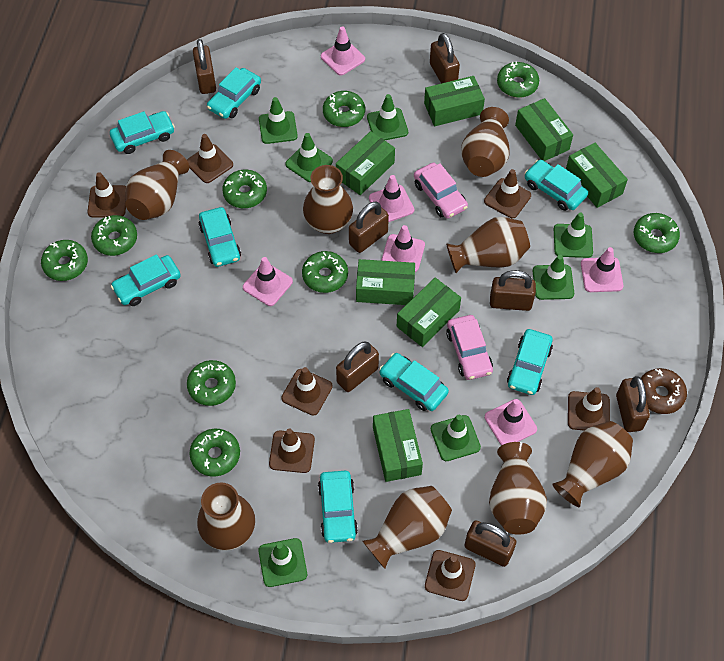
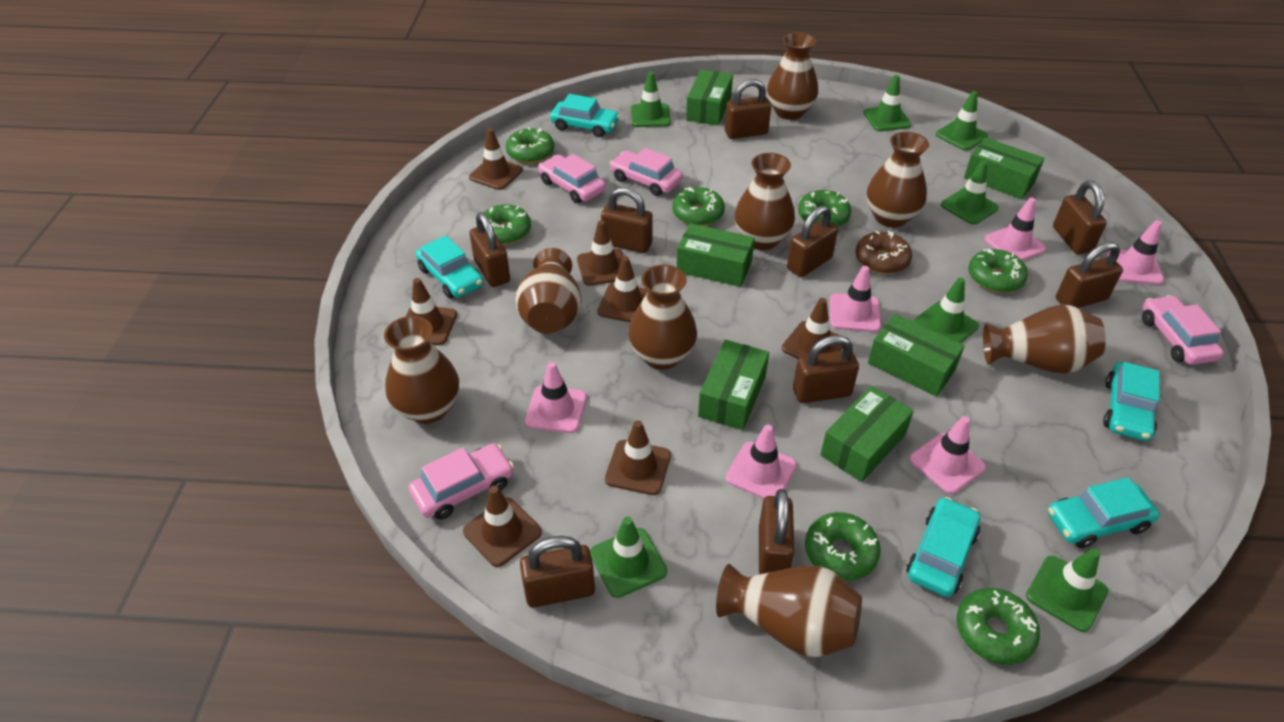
brown padlock: [193,39,216,94] [336,342,379,392] [349,202,389,253] [430,33,460,84] [464,521,517,567] [490,270,536,311] [616,376,650,432] = 7 -> [469,212,510,287] [520,536,595,608] [601,187,653,253] [725,79,771,139] [759,489,794,574] [787,206,838,277] [793,335,859,403] [1053,181,1107,254] [1056,242,1123,308] = 9
green box: [336,131,395,195] [356,259,415,305] [373,409,423,482] [396,278,461,347] [424,76,485,126] [515,98,573,161] [566,143,628,208] = 7 -> [677,223,755,287] [686,69,733,126] [698,340,769,430] [820,386,914,482] [868,314,965,397] [964,138,1044,199] = 6
green donut: [41,240,88,281] [91,215,137,256] [187,360,236,406] [190,429,240,476] [222,170,267,208] [302,251,348,293] [323,91,365,127] [497,61,539,98] [634,213,680,253] = 9 -> [483,204,531,245] [506,127,554,163] [672,187,725,226] [798,190,851,227] [805,512,881,580] [957,588,1040,665] [968,249,1028,293] = 7
pink car: [414,163,468,219] [446,315,493,380] = 2 -> [408,443,514,520] [538,154,606,203] [610,148,683,196] [1142,295,1224,365] = 4
turquoise car: [110,111,175,154] [111,254,181,306] [198,207,241,267] [207,67,261,119] [318,471,358,543] [379,353,449,411] [507,329,553,395] [525,160,588,211] = 8 -> [416,235,484,299] [550,94,620,137] [906,497,981,597] [1047,477,1160,548] [1103,362,1160,441] = 5

